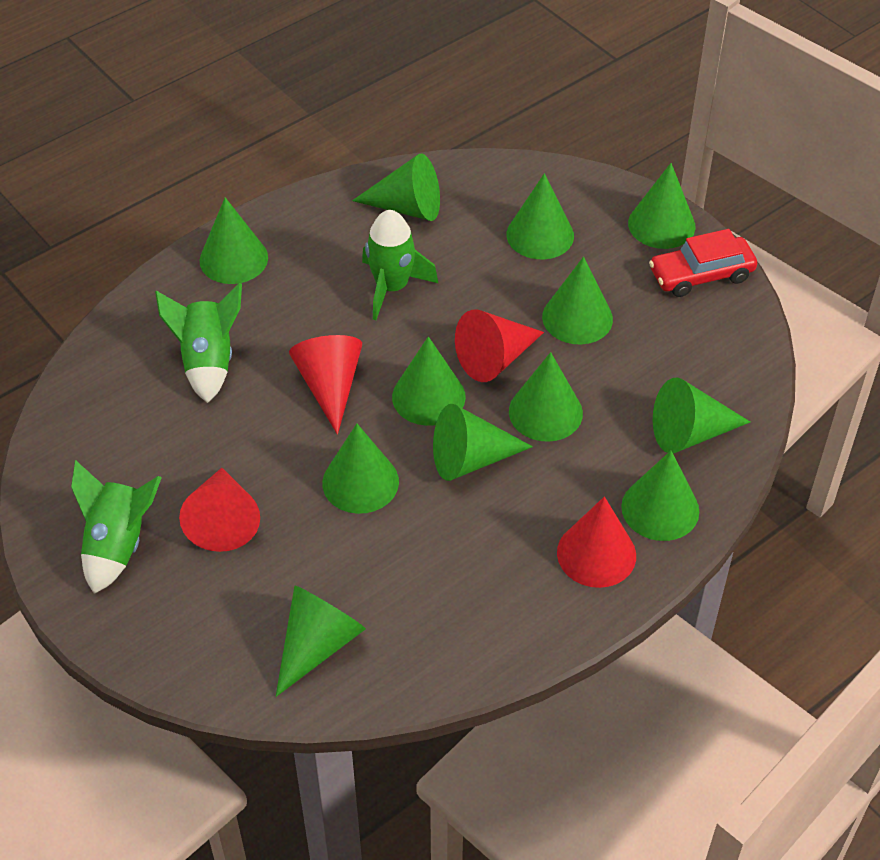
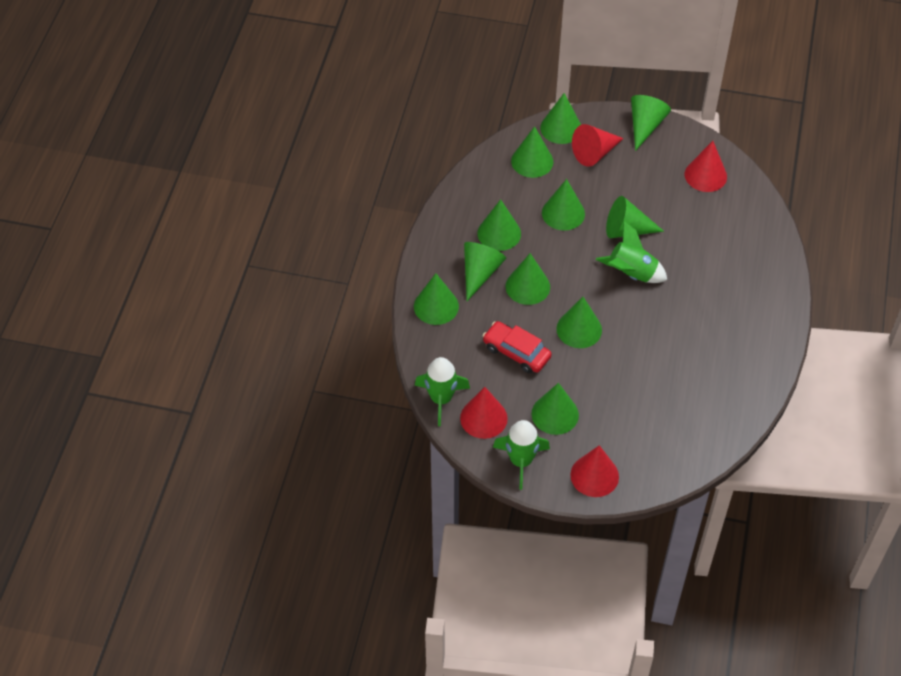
green cone: [200,197,268,284] [276,586,366,697] [322,423,399,514] [352,153,440,221] [392,336,466,426] [433,404,533,481] [507,173,574,259] [509,352,583,442] [542,257,613,345] [621,451,699,541] [628,163,695,249] [653,377,750,453] = 12 -> [414,273,459,325] [464,242,506,301] [478,199,521,251] [506,253,550,305] [511,126,553,178] [532,383,579,435] [540,93,581,144] [542,179,585,230] [556,297,602,348] [606,196,664,238] [631,95,671,151] = 11

